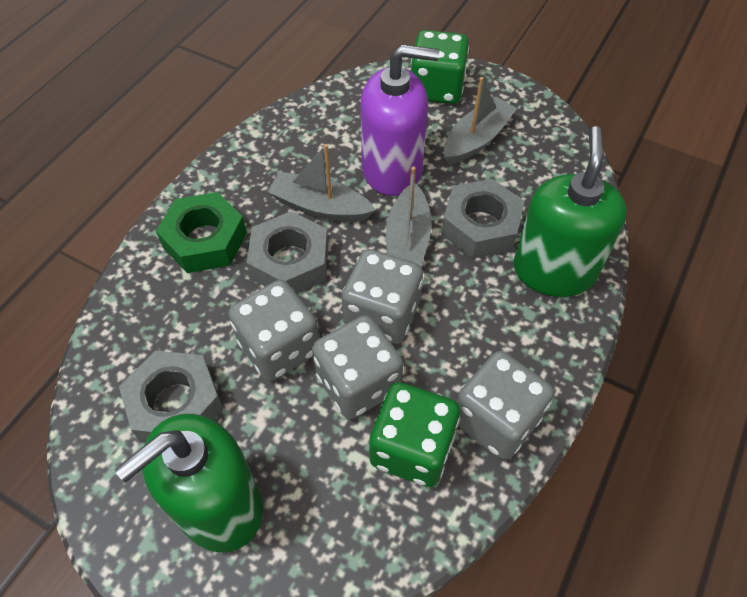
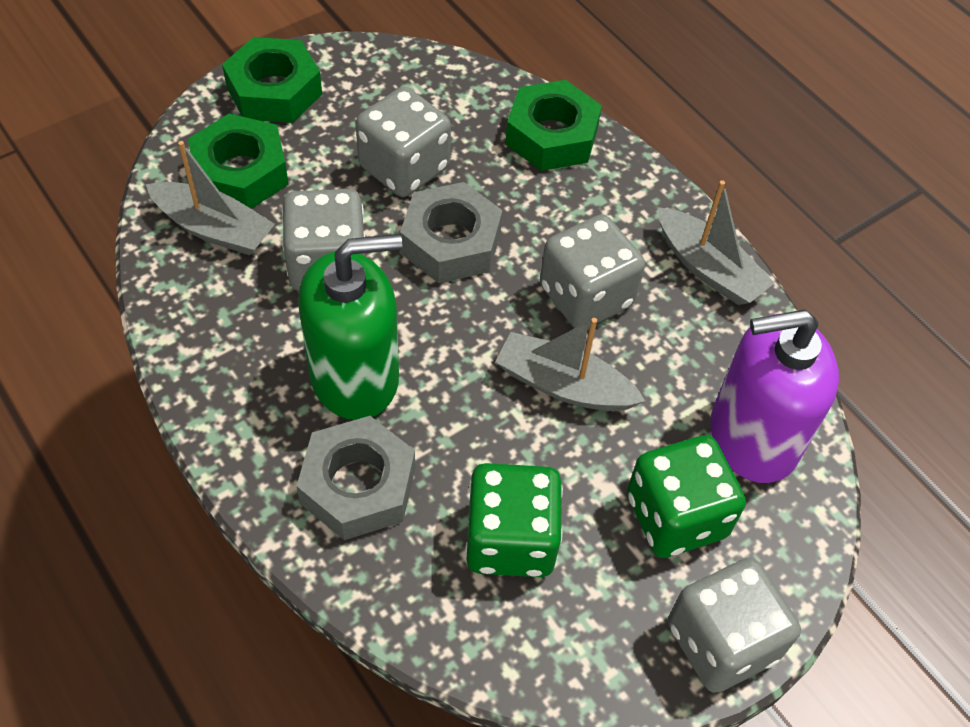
green nut: [156,192,247,273] = 1 -> [188,114,289,209] [222,37,322,123] [505,80,602,171] = 3
green soap dispenser: [115,414,263,552] [514,126,627,297] = 2 -> [298,234,402,420] = 1
grey nut: [119,351,223,442] [247,211,328,294] [441,179,524,259] = 3 -> [296,416,415,540] [400,182,502,283] = 2

